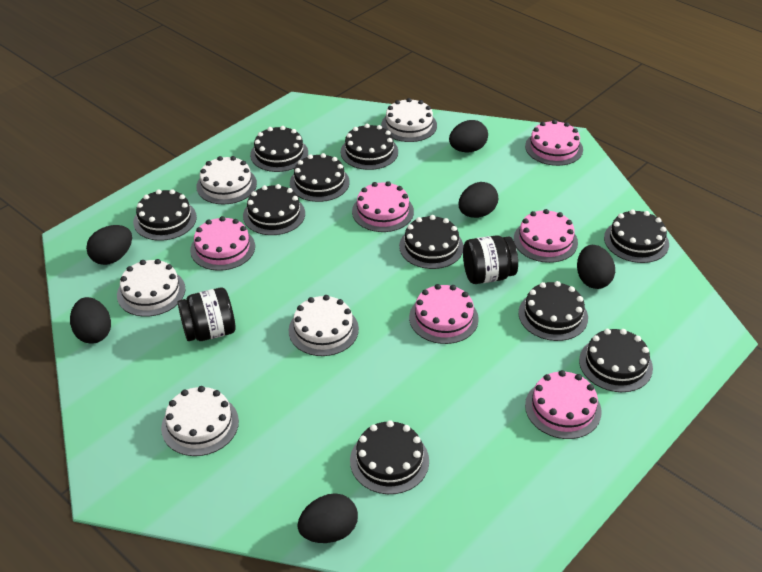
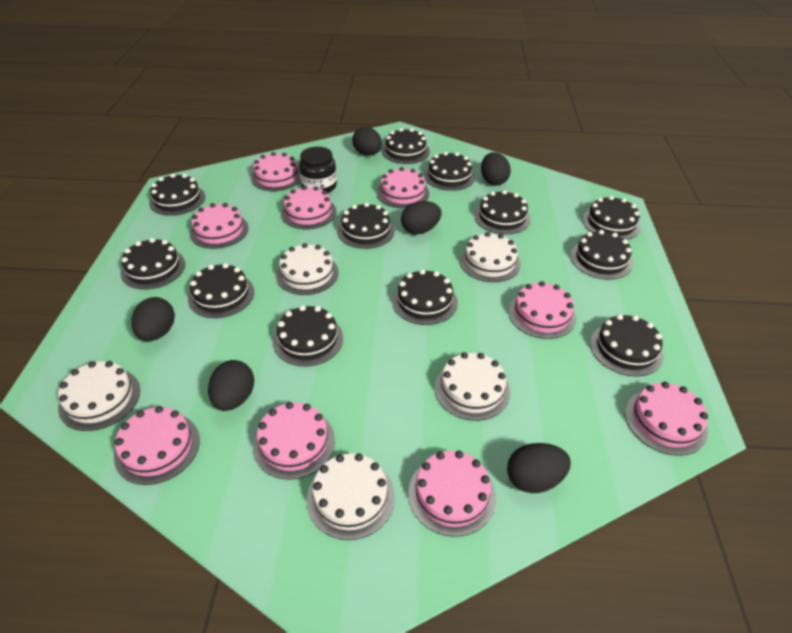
black cake: [133,189,197,241] [243,184,305,235] [250,126,308,172] [290,153,350,202] [341,124,398,170] [350,420,429,494] [399,215,464,269] [518,281,588,341] [579,329,653,392] [604,209,669,263] = 10 -> [120,238,185,289] [149,174,205,216] [188,263,254,318] [273,305,343,366] [337,203,395,249] [382,128,430,164] [392,269,458,325] [424,152,475,191] [474,190,531,234] [571,230,633,279] [583,196,641,240] [590,314,663,377] = 12
black jar: [178,288,235,341] [463,235,518,284] = 2 -> [299,147,337,193] = 1
pink cake: [190,216,255,271] [352,181,414,232] [409,284,479,344] [514,209,578,263] [525,120,583,166] [525,370,602,439] = 6 -> [114,406,200,485] [189,203,248,249] [251,152,301,191] [253,402,335,480] [281,186,336,229] [376,167,429,208] [408,451,496,537] [508,281,576,339] [625,382,708,456] = 9

